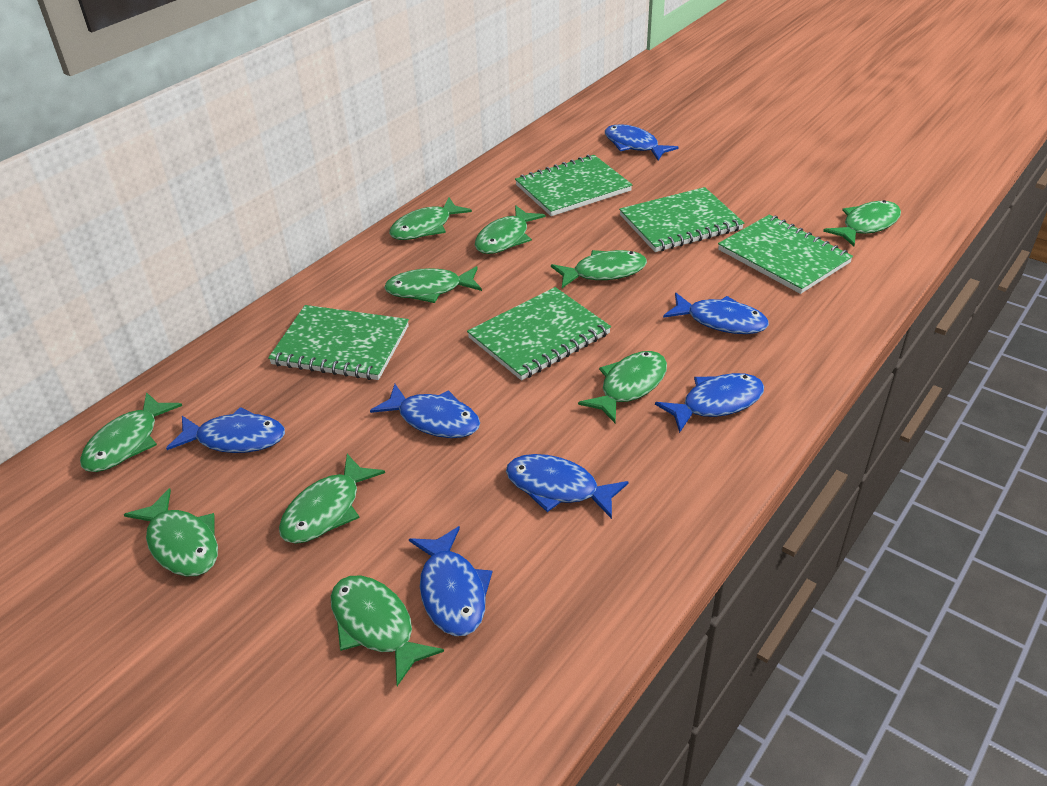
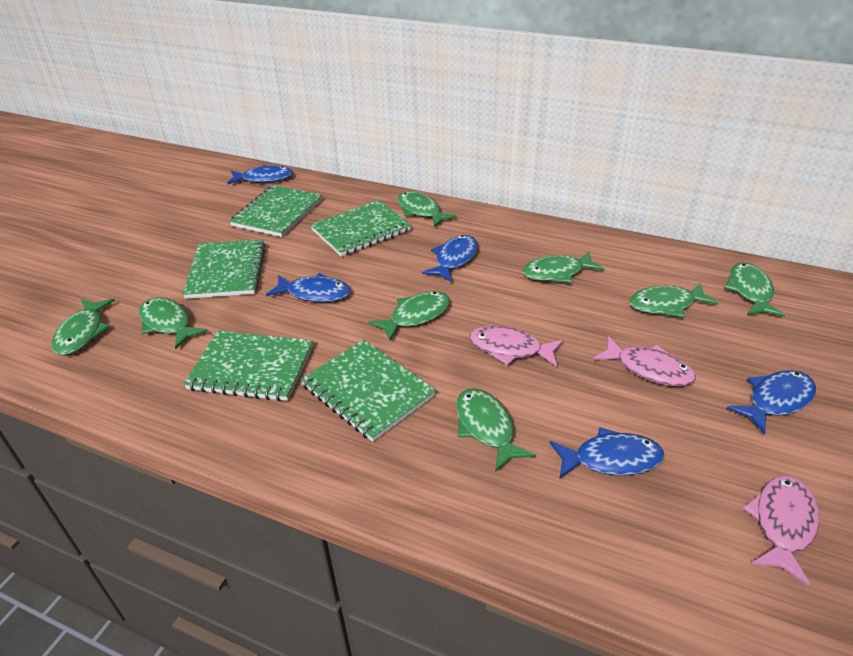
blue fish: [166,407,285,453] [370,384,480,438] [409,526,492,636] [506,454,629,519] [605,124,679,160] [655,373,764,433] [663,292,769,334] = 7 -> [227,165,293,185] [266,273,351,302] [422,235,478,282] [550,427,664,479] [727,370,816,435] = 5
green fish: [80,392,182,472] [124,488,218,577] [279,454,385,544] [330,576,444,686] [384,266,482,303] [389,198,472,240] [475,205,545,254] [551,250,647,288] [578,351,667,423] [823,200,901,247] = 10 -> [52,299,115,355] [139,297,208,349] [369,291,450,341] [398,192,457,227] [456,388,535,472] [522,251,604,283] [629,282,719,318] [724,262,785,317] = 8
pink fish: none = 0 -> [470,326,563,367] [594,336,696,386] [743,475,819,586] = 3

